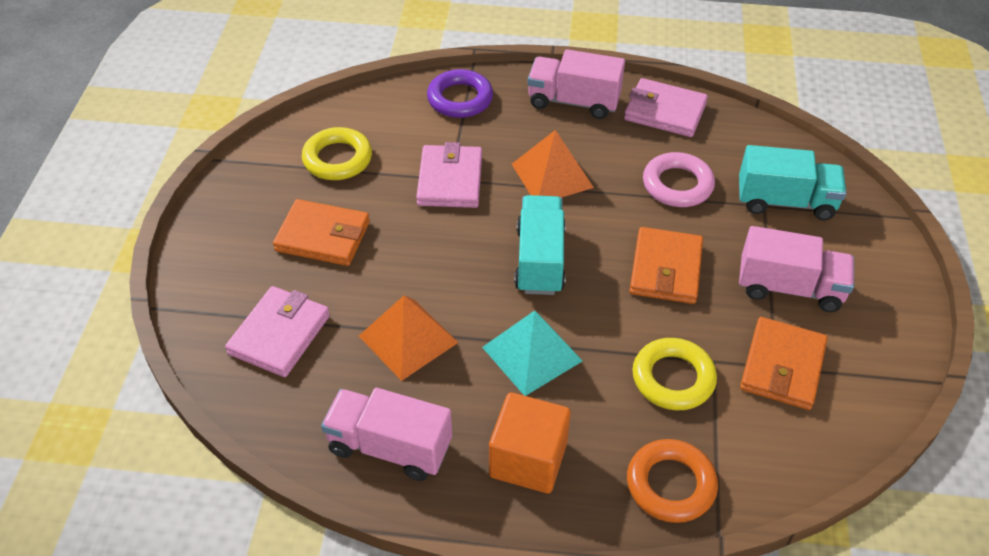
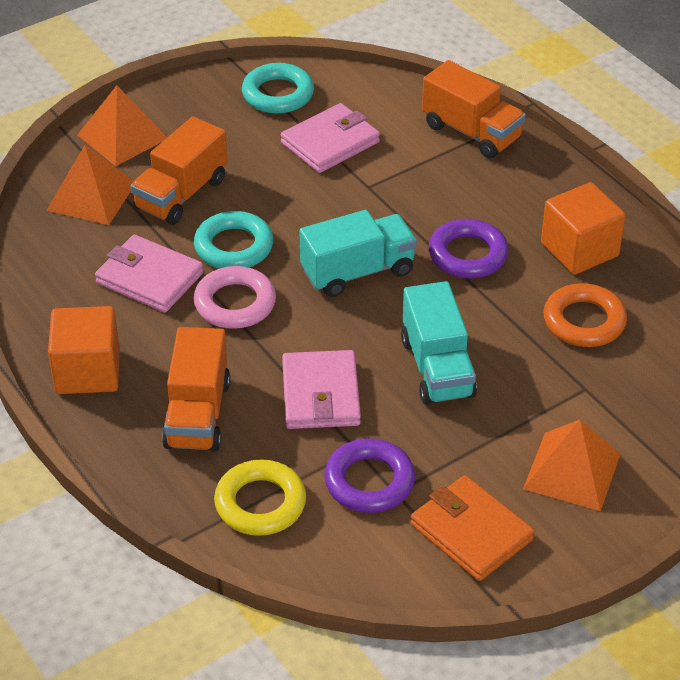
orange cube: [489,392,571,494] = 1 -> [48,306,120,394] [541,182,625,275] = 2
orange pyramid: [359,295,459,381] [512,130,594,198] = 2 -> [46,145,134,225] [77,86,167,166] [523,419,620,511] = 3
orange truck: none = 0 -> [131,116,227,225] [162,327,230,452] [422,60,526,159] = 3
orange wallet: [273,199,370,266] [630,227,703,304] [740,317,828,410] = 3 -> [410,475,534,581] = 1
pink truck: [321,388,452,481] [528,49,625,119] [739,226,854,312] = 3 -> none = 0
purple ring: [427,69,493,118] = 1 -> [324,438,415,513] [428,219,509,278] = 2
turquoise pyramid: [482,311,582,396] = 1 -> none = 0
turquoise ring: none = 0 -> [194,211,273,268] [242,63,314,114] = 2
yellow ring: [302,127,372,180] [632,338,717,410] = 2 -> [214,459,306,536] = 1

